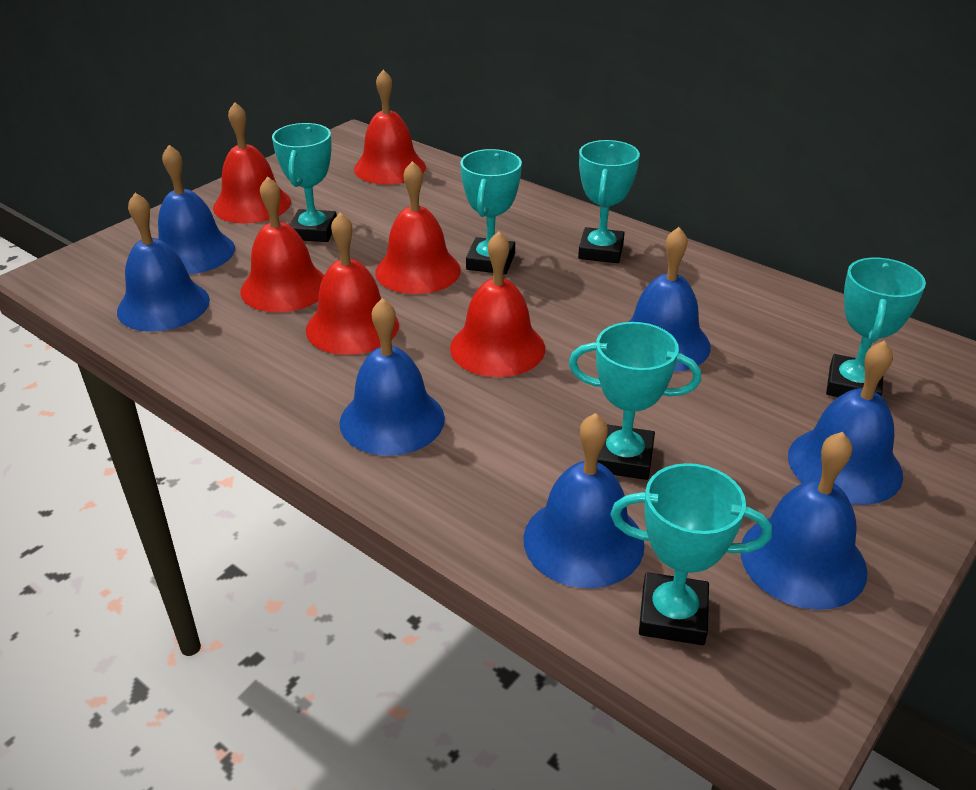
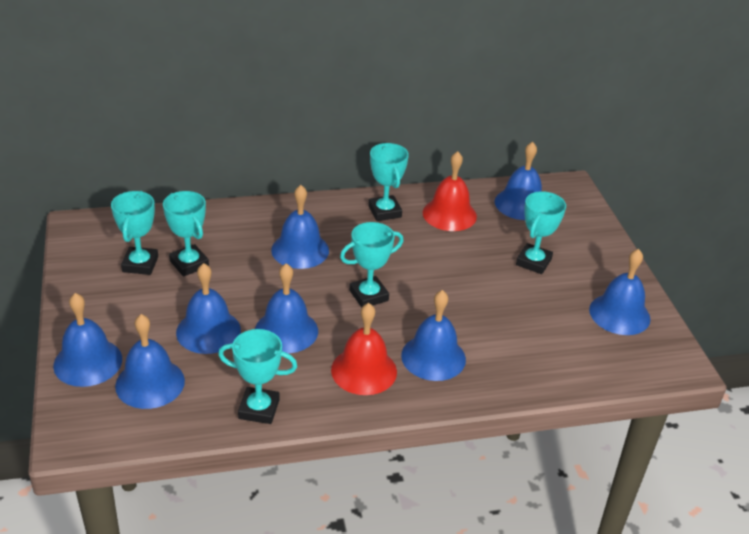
blue bell: [117,193,210,332] [158,145,235,274] [339,298,445,456] [523,413,645,588] [628,227,711,372] [741,432,868,610] [788,340,903,505] = 7 -> [53,293,122,387] [115,314,185,409] [176,263,241,354] [255,263,318,353] [271,185,329,269] [401,290,466,381] [495,142,542,220] [589,249,651,335] = 8
red bell: [213,102,291,224] [240,176,324,313] [306,212,399,355] [354,70,426,184] [375,161,461,294] [450,231,545,377] = 6 -> [331,303,397,395] [423,151,477,231] = 2

